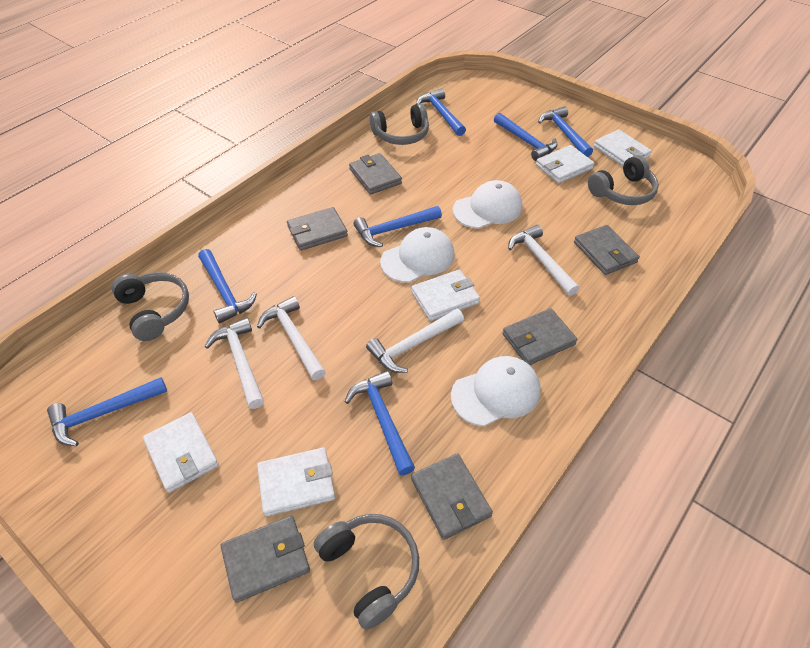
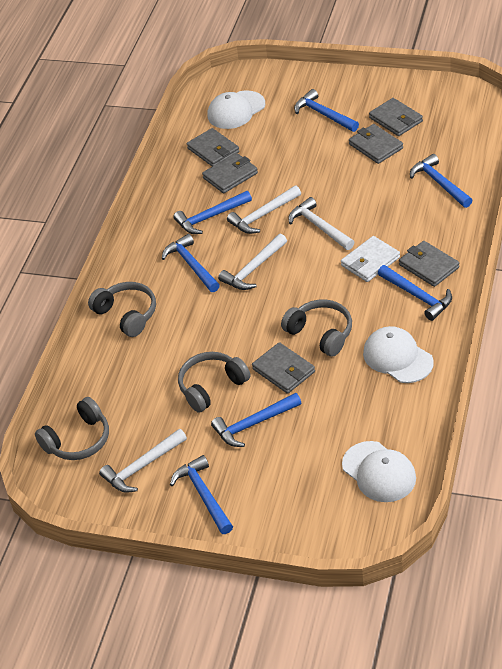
white wallet: [143,412,219,493] [257,447,335,517] [411,269,480,321] [536,145,594,183] [594,129,652,166] = 5 -> [341,236,400,282] = 1

